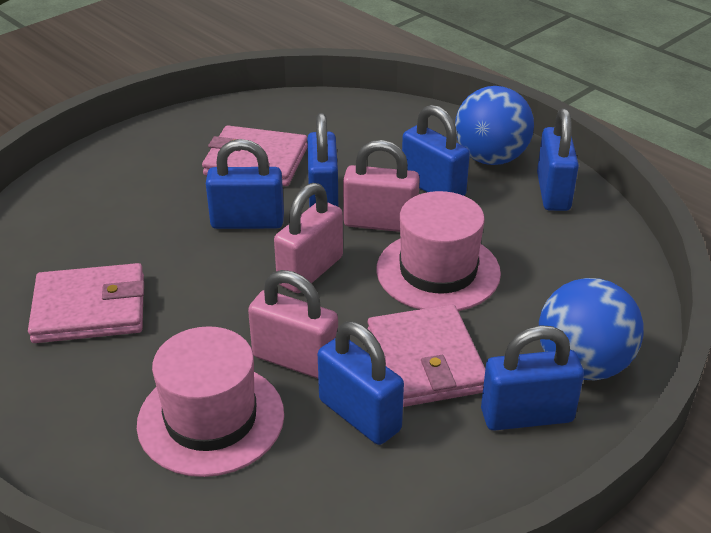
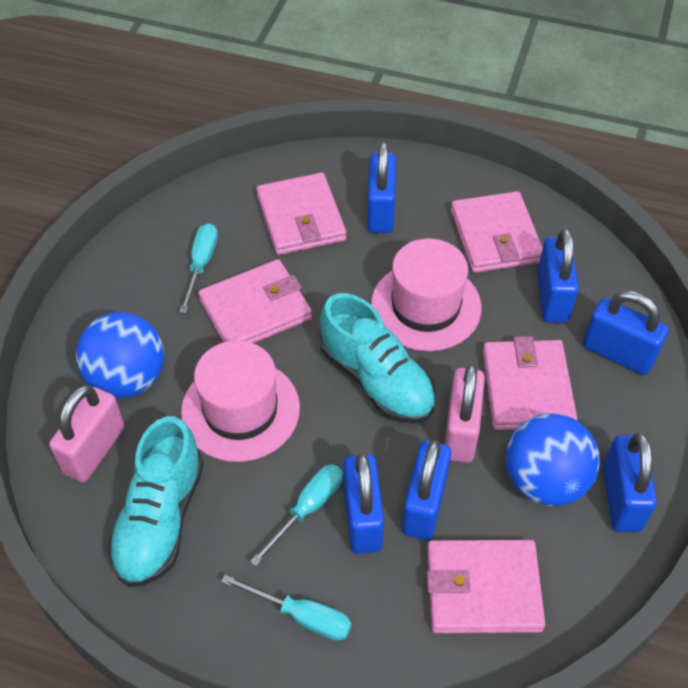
pink padlock: [248,270,338,379] [274,183,343,293] [343,140,420,232] = 3 -> [49,385,125,482] [444,365,485,463] = 2
pink wallet: [28,263,144,343] [202,125,307,186] [368,304,485,407] = 3 -> [198,259,312,343] [256,173,346,255] [427,540,545,633] [451,191,543,273] [483,336,577,430] = 5
turquoise screwdriver: none = 0 -> [179,223,218,314] [221,575,352,641] [250,464,343,566] = 3
turquoise shoe: none = 0 -> [107,416,204,587] [320,293,436,424] = 2

